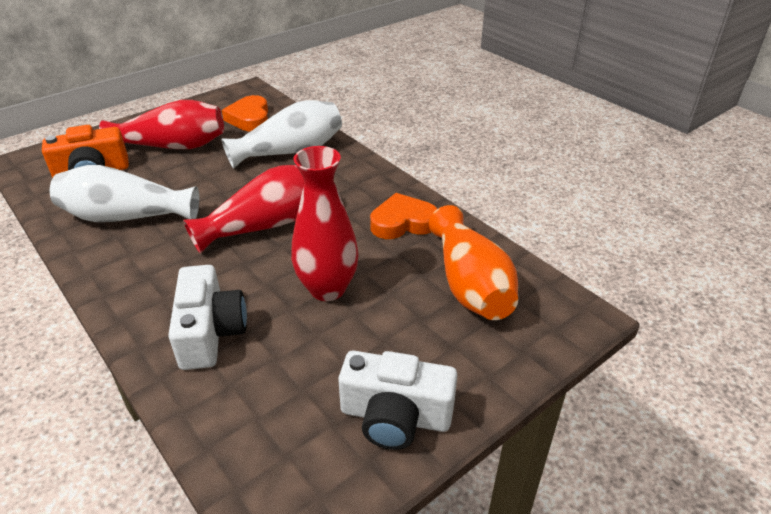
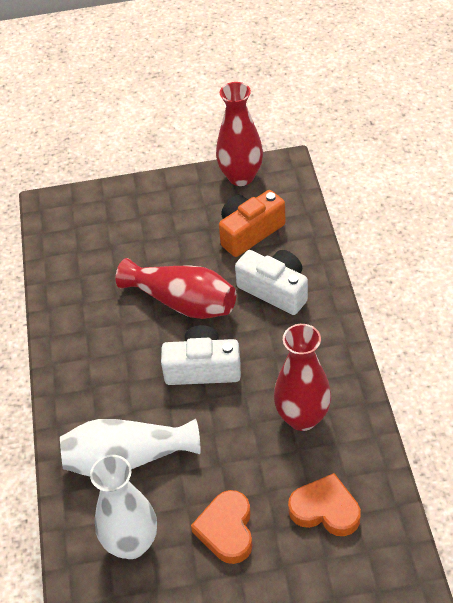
orange vase: [429,205,518,320] = 1 -> none = 0

